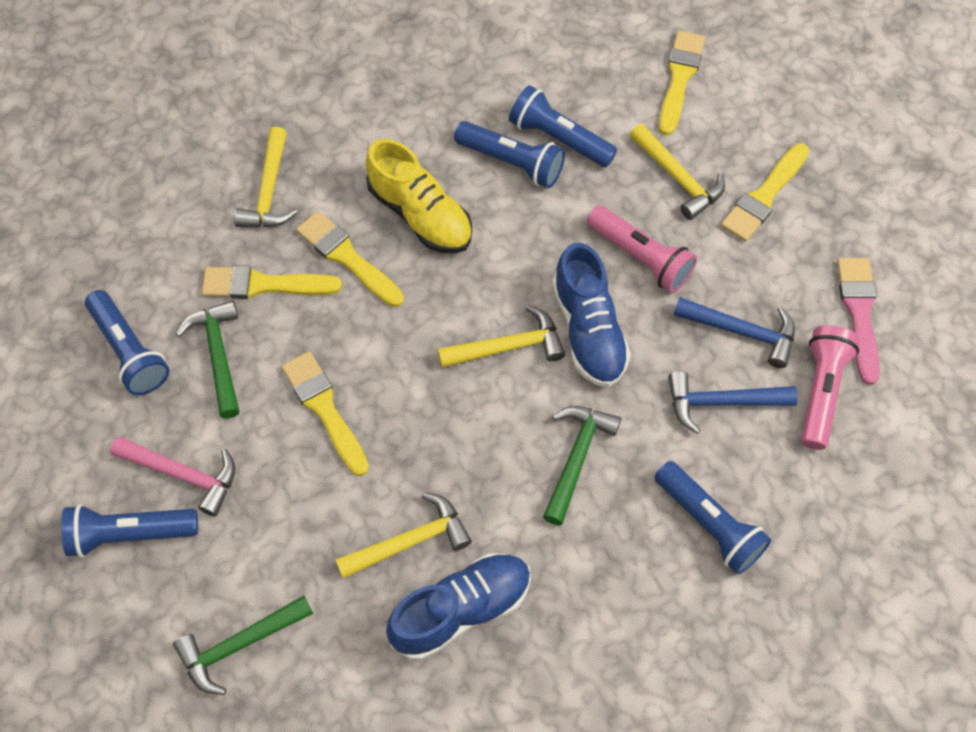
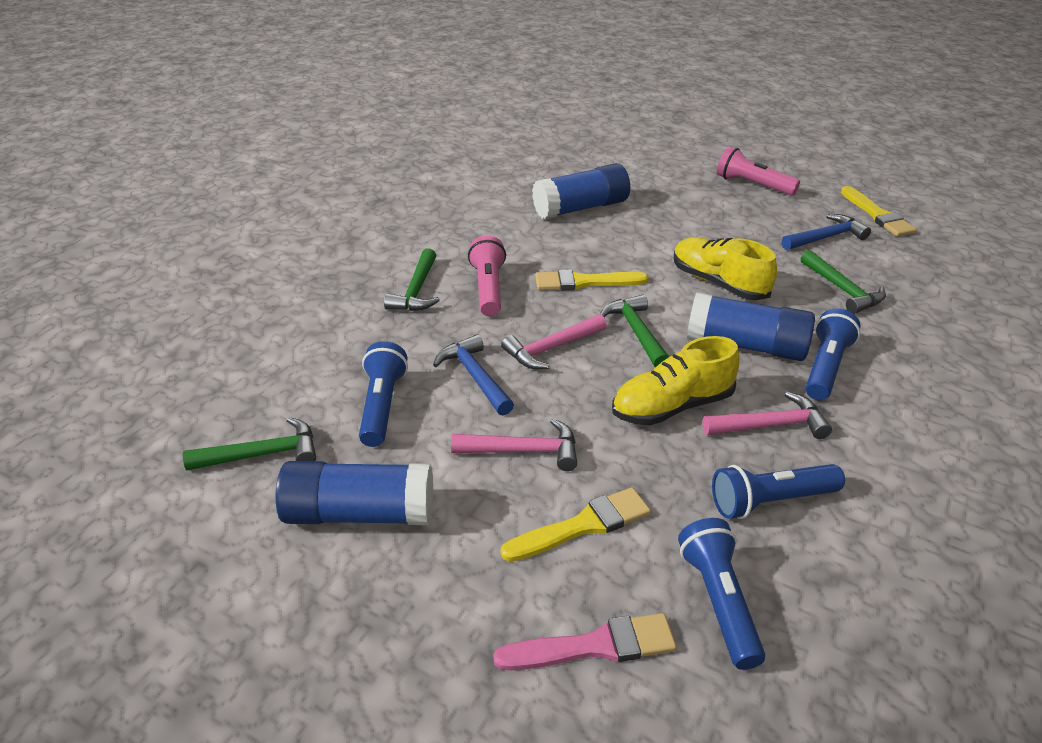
blue flashlight: [61,504,198,557] [85,290,169,395] [454,121,565,188] [509,85,617,167] [655,461,771,575] = 5 -> [359,341,408,447] [678,518,765,670] [712,464,845,519] [806,308,860,400] = 4
blue glue stick: none = 0 -> [276,461,433,525] [532,163,630,219] [687,292,815,361] = 3
blue shoe: [386,553,531,660] [552,243,631,387] = 2 -> none = 0
green hammer: [173,595,314,695] [176,300,240,419] [543,406,621,525] = 3 -> [183,417,316,471] [384,248,440,311] [600,294,669,367] [801,250,886,314] = 4
pink hammer: [110,436,235,516] = 1 -> [451,419,577,471] [501,314,607,369] [703,392,832,439] = 3
yellow brush: [202,266,342,299] [281,351,369,476] [296,211,404,307] [659,30,705,136] [721,143,809,242] = 5 -> [501,487,651,562] [535,269,649,291] [841,186,917,237] = 3
yellow hammer: [234,127,297,227] [336,492,472,579] [438,305,565,368] [630,124,725,220] = 4 -> none = 0
yellow shoe: [366,139,472,254] = 1 -> [612,336,739,425] [674,237,777,300] = 2

